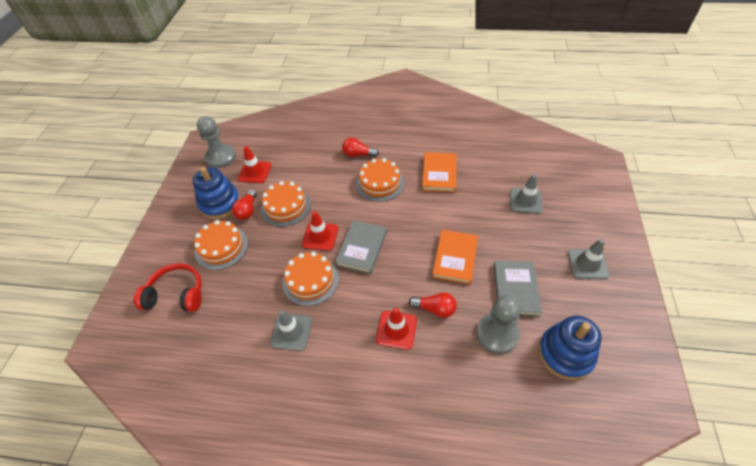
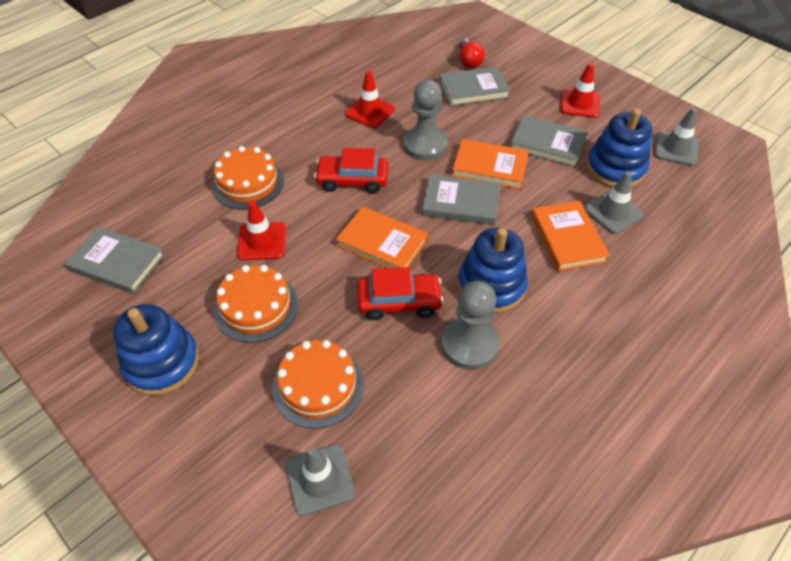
blue stacking toy: [193,167,240,219] [538,315,602,380] = 2 -> [113,304,199,396] [458,227,528,313] [586,108,652,188] = 3
grey book: [335,220,387,274] [493,261,542,316] = 2 -> [64,227,165,294] [422,174,500,225] [439,66,510,107] [511,115,588,167] = 4
orange book: [422,152,457,193] [432,230,478,285] = 2 -> [336,206,428,268] [452,139,529,189] [531,201,610,271] = 3
orange cake: [194,220,248,270] [261,181,311,227] [282,252,339,306] [356,158,404,202] = 4 -> [212,146,284,209] [214,265,298,343] [272,340,364,429] = 3
red car: none = 0 -> [314,148,388,193] [357,267,444,320] = 2
red headphones: [134,263,202,312] = 1 -> none = 0
red light bulb: [232,190,257,220] [342,138,379,157] [409,293,457,318] = 3 -> [459,38,485,68] = 1

